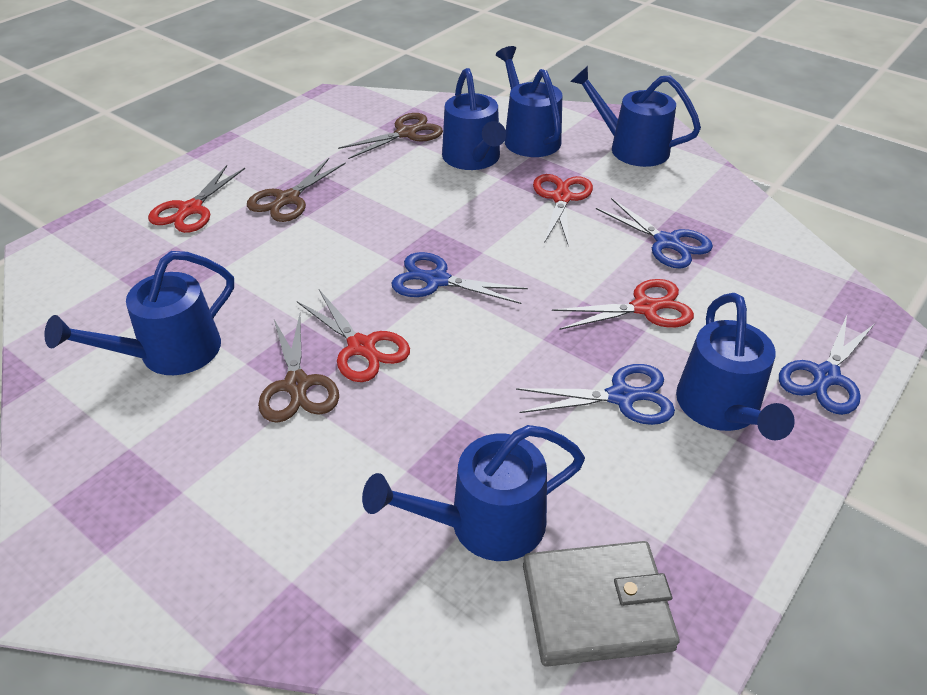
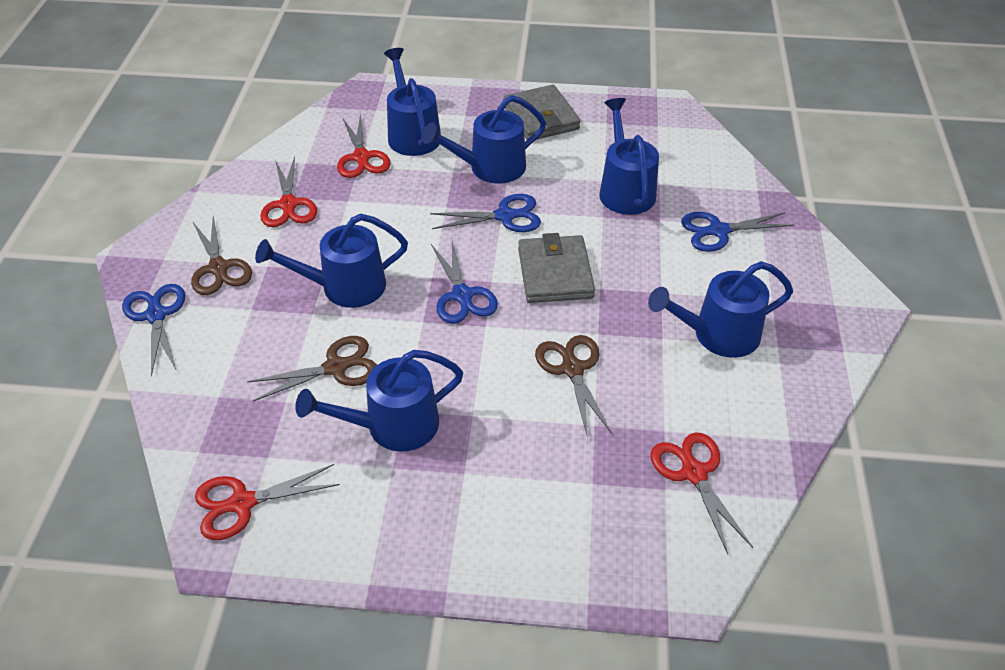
grey wallet: [523,541,680,667] = 1 -> [504,85,581,140] [518,233,595,303] = 2

